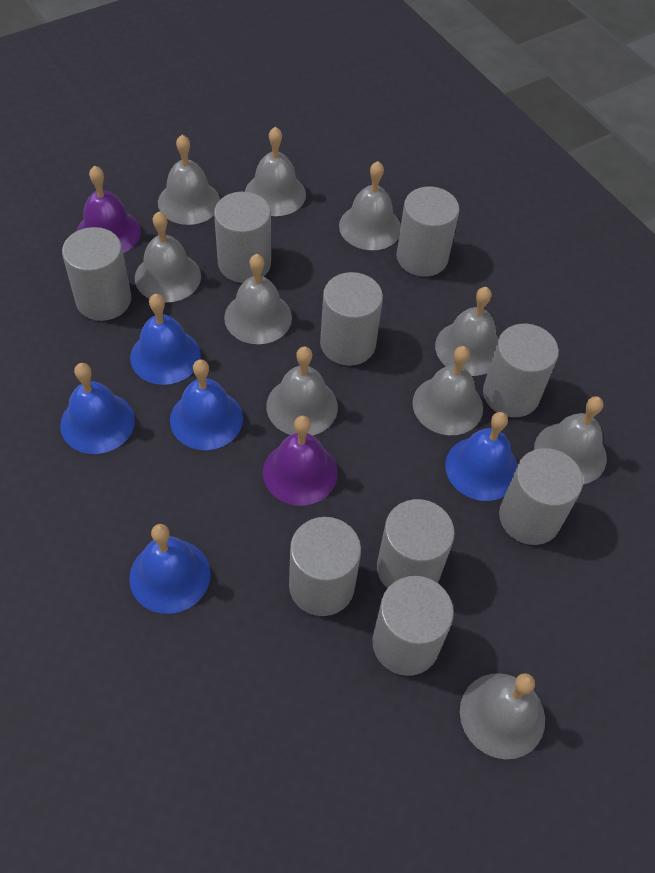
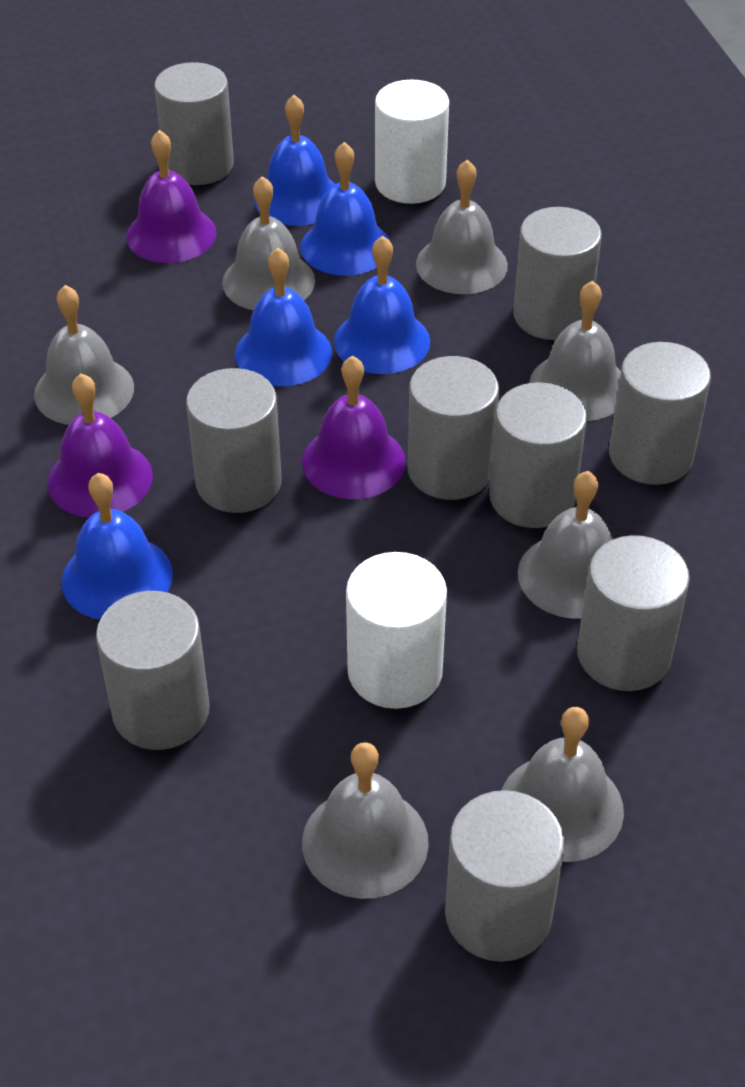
grey bell: [135,212,201,302] [158,135,220,225] [224,254,292,344] [245,127,306,216] [266,346,338,436] [339,161,401,250] [412,346,483,435] [435,287,499,376] [460,673,545,759] [534,396,607,484] = 10 -> [34,285,134,425] [222,176,315,310] [302,742,429,899] [416,160,508,294] [501,707,624,862] [518,471,612,619] [529,281,621,421] = 7
purple bell: [77,166,141,253] [263,416,338,506] = 2 -> [47,373,153,517] [126,130,216,263] [302,356,406,499] = 3
white cylinder: none = 0 -> [346,552,447,709] [375,80,449,204] = 2

